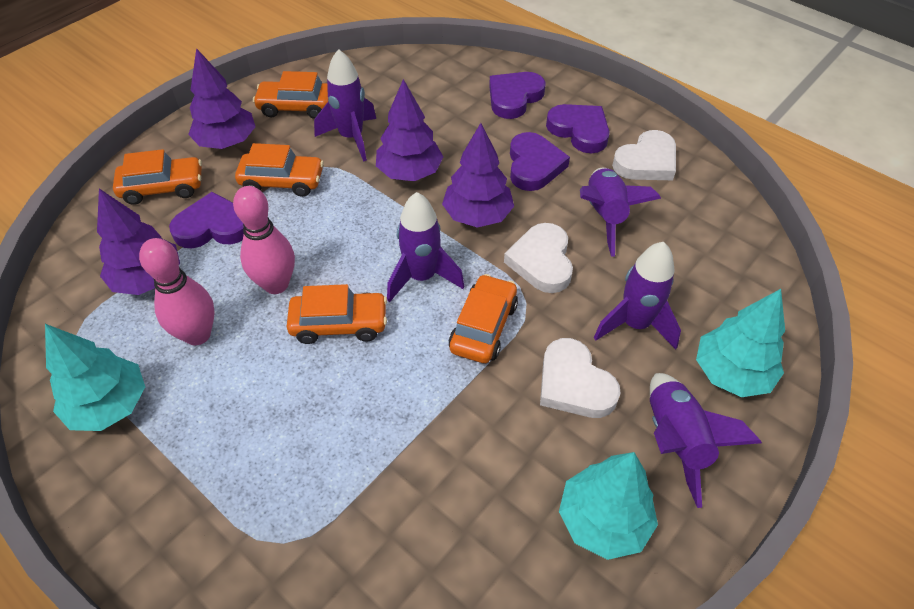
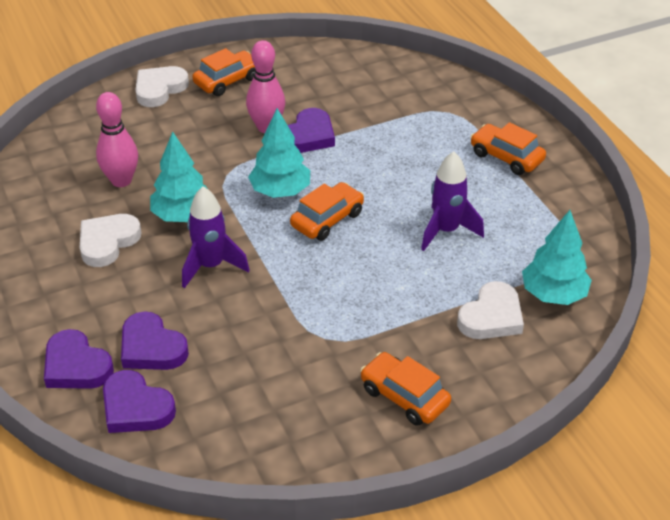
orange car: [113,149,202,205] [235,143,324,197] [253,71,328,119] [287,284,387,344] [449,274,518,363] = 5 -> [192,48,255,96] [290,182,364,241] [360,352,451,426] [470,122,546,175] = 4
purple rocket: [314,49,376,162] [387,192,465,303] [580,168,661,257] [594,242,681,350] [650,373,762,508] = 5 -> [182,186,250,288] [421,151,484,251] = 2
purple tree: [97,189,180,295] [188,48,256,149] [376,79,443,181] [442,123,514,228] = 4 -> none = 0

